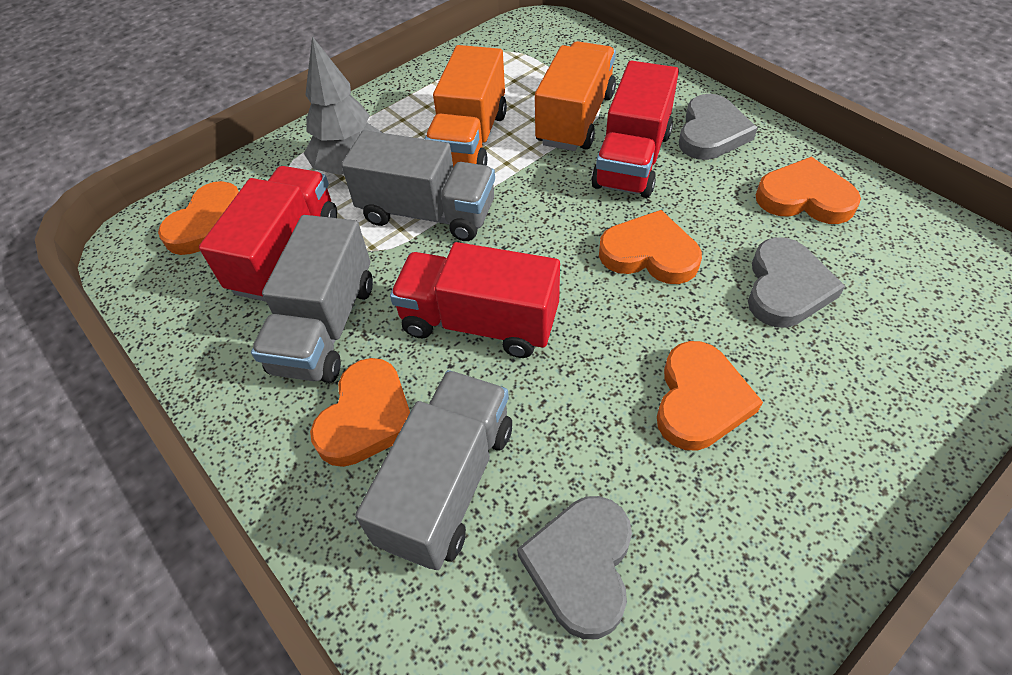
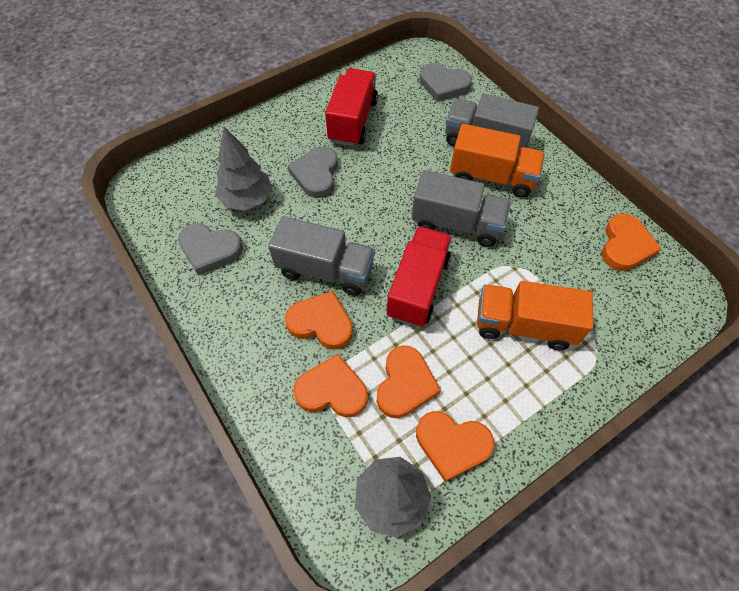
grey tree: [304,36,383,175] = 1 -> [215,127,272,211] [355,457,431,538] = 2
red truck: [199,166,337,302] [390,242,560,358] [591,61,679,198] = 3 -> [325,68,378,146] [387,226,452,327] = 2

